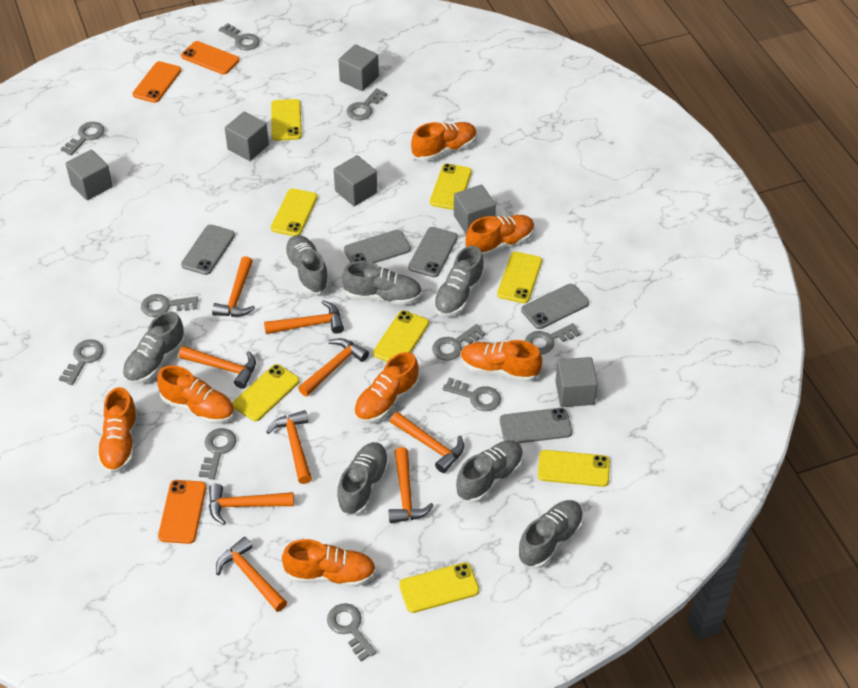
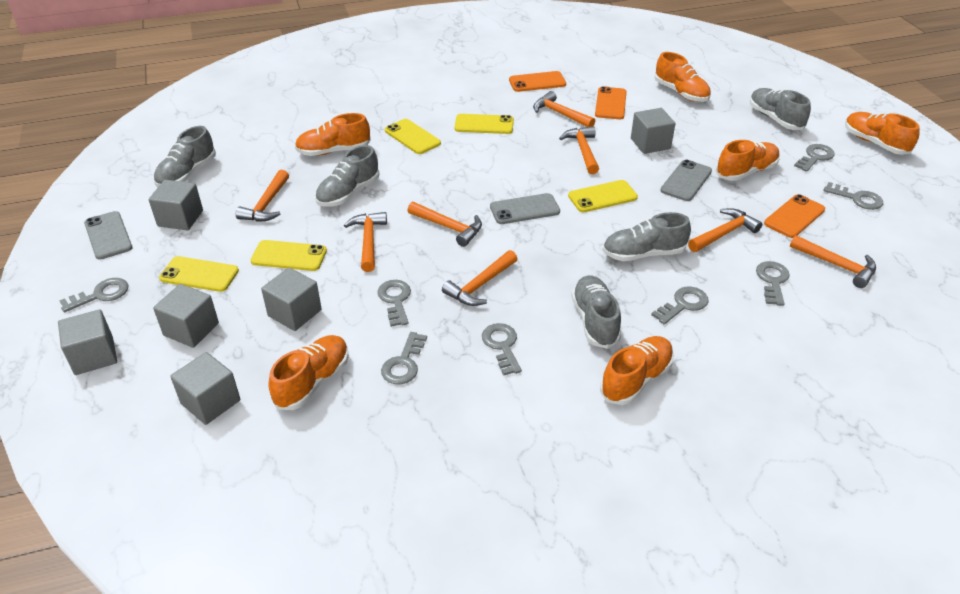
grey key: [59,339,104,385] [61,122,105,155] [141,294,198,317] [199,428,236,479] [219,23,260,50] [327,603,376,661] [346,88,387,120] [432,324,486,361] [443,377,501,411] [525,323,581,355] = 10 -> [59,278,129,312] [377,280,411,327] [381,332,427,385] [482,323,522,375] [651,286,709,324] [756,261,790,306] [794,144,835,172] [823,182,883,210] = 8
grey phone: [181,224,235,275] [344,230,411,263] [408,227,458,277] [500,408,572,443] [521,284,589,329] = 5 -> [84,211,133,260] [490,193,560,224] [660,160,712,201] = 3
grey shoe: [123,311,186,384] [284,235,330,294] [336,442,389,516] [342,261,422,305] [434,246,485,317] [455,440,523,503] [517,500,584,569] = 7 -> [154,126,216,188] [315,145,380,207] [571,275,621,349] [603,212,691,261] [750,88,811,130] = 5
orange hammer: [179,346,256,389] [209,484,294,525] [212,256,255,317] [216,537,287,612] [264,300,344,334] [266,410,312,484] [298,338,369,396] [389,447,434,523] [390,412,464,473] = 9 -> [236,170,289,222] [344,212,387,272] [407,202,482,247] [442,250,517,306] [533,91,595,127] [559,126,599,174] [688,208,762,252] [790,235,876,288] = 8
orange shoe: [97,387,138,474] [157,365,235,424] [282,539,376,587] [354,352,419,423] [411,122,477,161] [460,340,542,382] [466,215,535,257] = 7 -> [268,335,349,410] [295,113,371,156] [600,336,674,405] [655,52,711,102] [716,140,780,181] [845,112,920,155] = 6
yellow phone: [233,364,299,421] [271,99,302,141] [271,188,318,236] [373,310,429,362] [399,562,479,613] [430,164,472,210] [497,252,542,303] [538,450,610,487] = 8 -> [159,256,239,292] [251,240,327,271] [385,119,441,154] [454,114,514,134] [568,180,638,212] = 5

